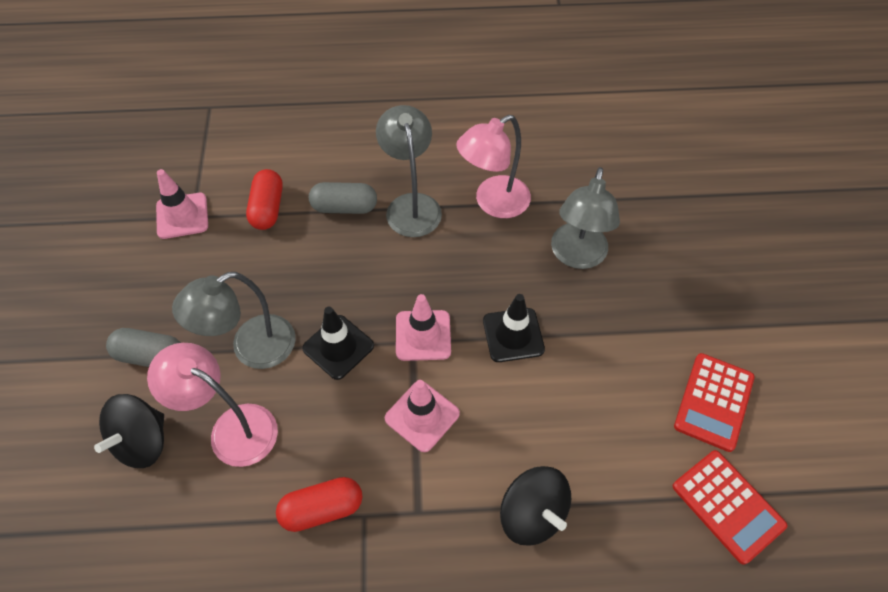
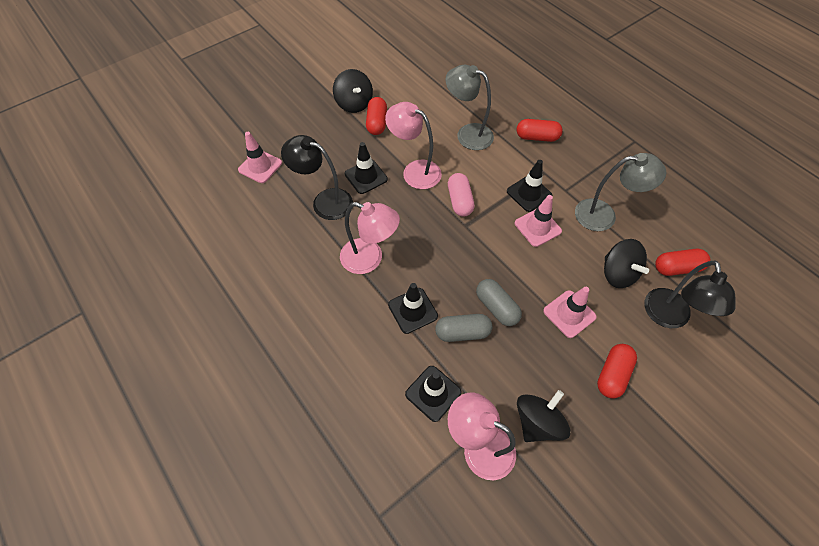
black lamp: none = 0 -> [281,135,353,220] [645,260,735,328] = 2
black spinning top: [94,394,164,468] [500,466,571,545] = 2 -> [333,69,373,113] [517,390,570,442] [604,239,649,288] = 3
black traffic cone: [302,307,374,380] [483,294,545,362] = 2 -> [345,142,388,194] [388,283,438,334] [405,366,462,422] [507,160,552,212] = 4
grey lamp: [172,272,296,369] [376,105,442,237] [551,167,620,269] = 3 -> [445,65,494,150] [575,153,666,231] = 2
pink capsule: none = 0 -> [448,173,475,217] = 1
pink lamp: [147,343,278,467] [456,115,531,218] = 2 -> [340,202,400,274] [385,102,442,189] [448,393,516,480] = 3
red calculator: [673,450,787,565] [674,353,755,452] = 2 -> none = 0
red capsule: [246,169,283,230] [276,477,362,532] = 2 -> [366,97,387,135] [517,119,563,142] [597,344,637,399] [655,249,710,276] = 4

